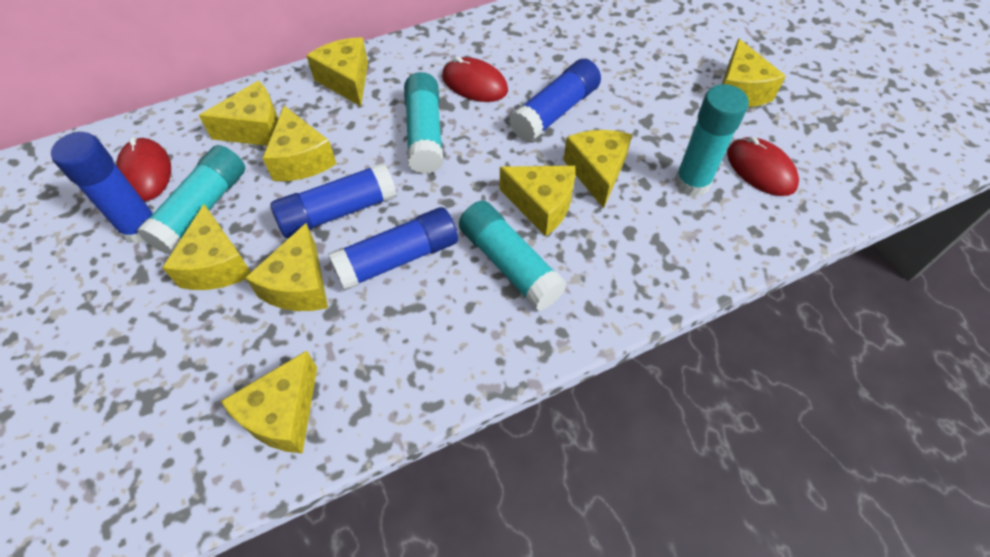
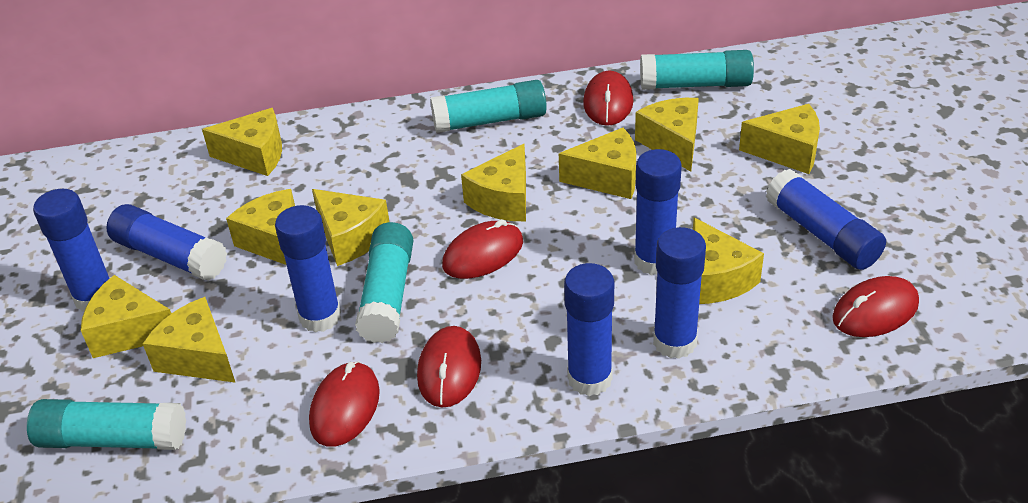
blue glue stick: [51,132,154,244] [270,162,397,238] [328,207,458,290] [509,59,601,142] = 4 -> [33,189,110,312] [106,204,227,281] [275,205,341,333] [564,263,614,396] [634,149,682,275] [653,227,706,359] [766,169,886,270] = 7
red mouse: [116,137,171,201] [442,56,508,102] [727,137,799,196] = 3 -> [309,361,380,447] [417,326,481,408] [442,219,523,279] [583,70,633,126] [832,276,919,337] = 5
yellow cheese: [162,204,251,290] [199,80,279,146] [221,351,317,453] [245,223,328,311] [262,106,337,181] [306,37,368,106] [500,166,575,236] [563,130,632,208] [722,38,786,107] = 9 -> [81,275,172,358] [143,297,236,383] [202,108,282,176] [226,189,295,265] [312,189,389,266] [461,144,526,222] [559,128,636,199] [635,98,699,172] [693,218,764,304] [739,104,820,174] = 10

